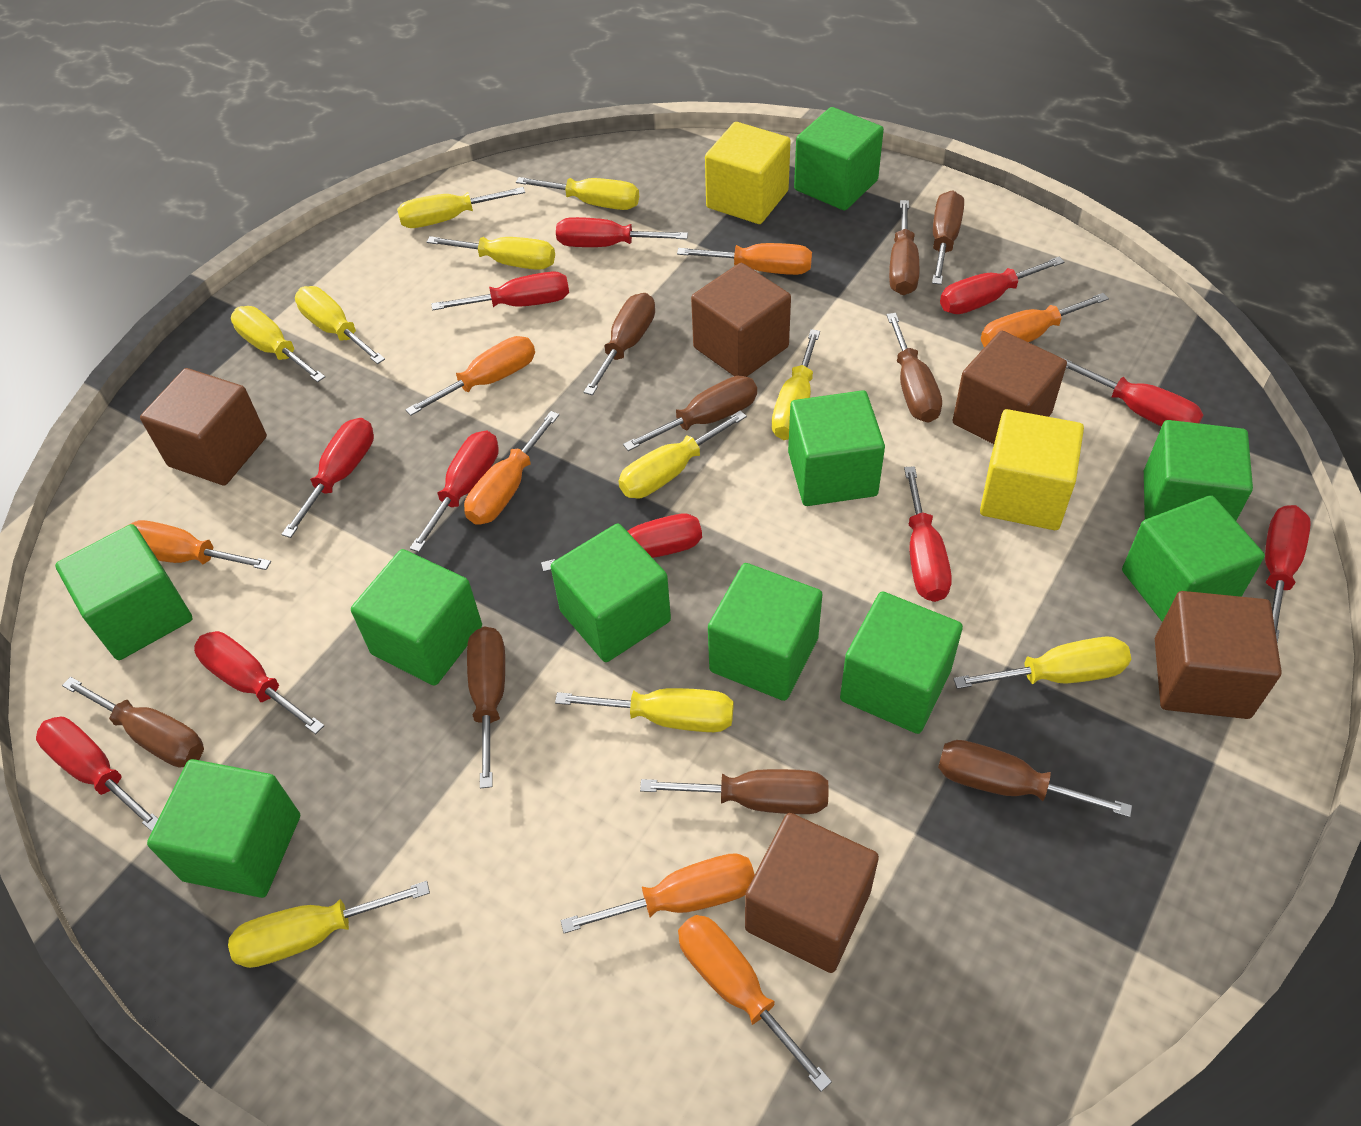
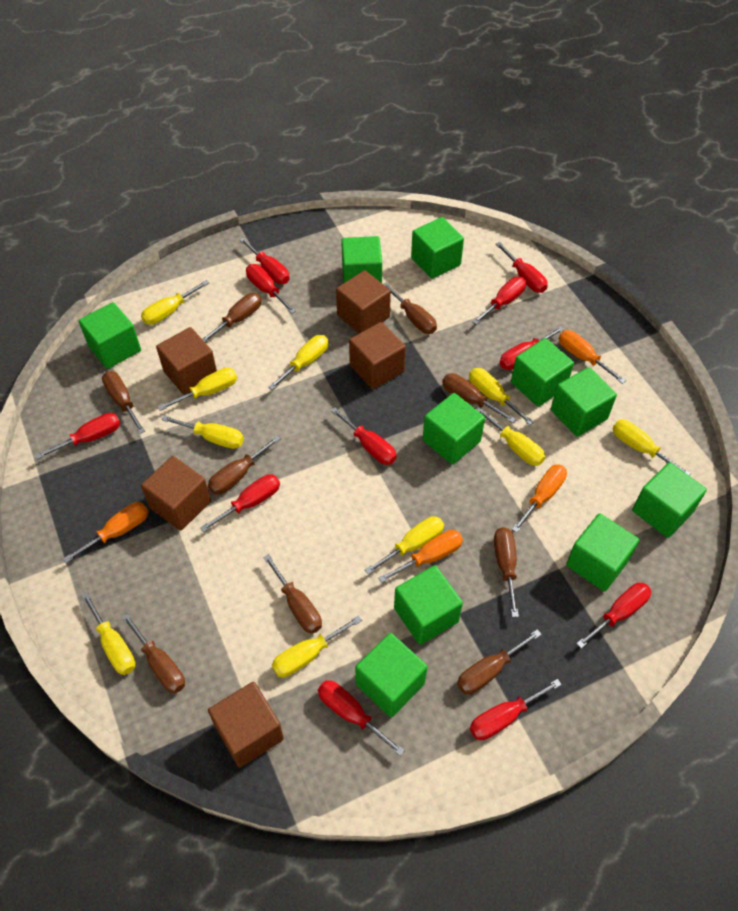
orange screwdriver: [123,520,271,570] [405,336,535,416] [464,411,559,525] [561,853,755,933] [677,243,812,275] [678,915,832,1092] [981,293,1109,348] = 7 -> [63,502,149,563] [379,530,463,583] [512,464,567,533] [559,330,626,384] = 4
yellow cube: [705,122,791,224] [980,409,1084,530] = 2 -> none = 0

